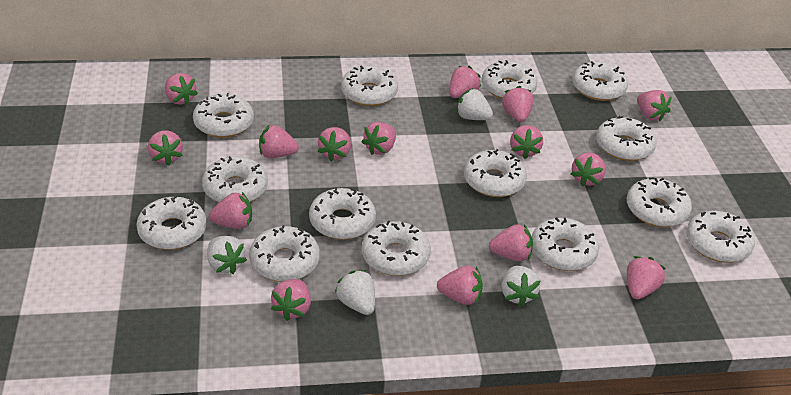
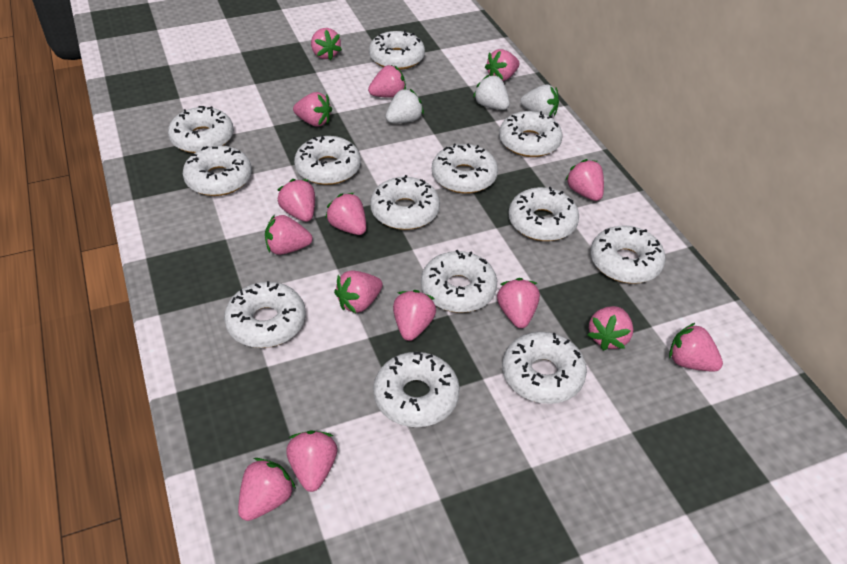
white donut: [136,195,207,250] [193,93,254,138] [202,156,268,202] [249,225,320,282] [309,187,376,240] [341,65,398,106] [362,221,431,276] [464,149,527,197] [482,60,538,99] [532,217,599,271] [572,61,628,101] [596,116,657,161] [627,177,692,227] [686,211,755,263] = 14 -> [168,106,234,153] [183,146,252,196] [224,281,306,348] [294,135,361,185] [369,30,425,70] [370,175,440,230] [373,352,460,427] [421,250,497,313] [432,143,498,194] [499,111,563,157] [502,332,587,404] [508,187,579,241] [591,226,666,284] = 13
white strawberry: [207,236,247,274] [334,270,375,315] [456,88,493,120] [501,266,540,306] = 4 -> [385,89,424,123] [473,75,510,110] [520,85,559,116] = 3

